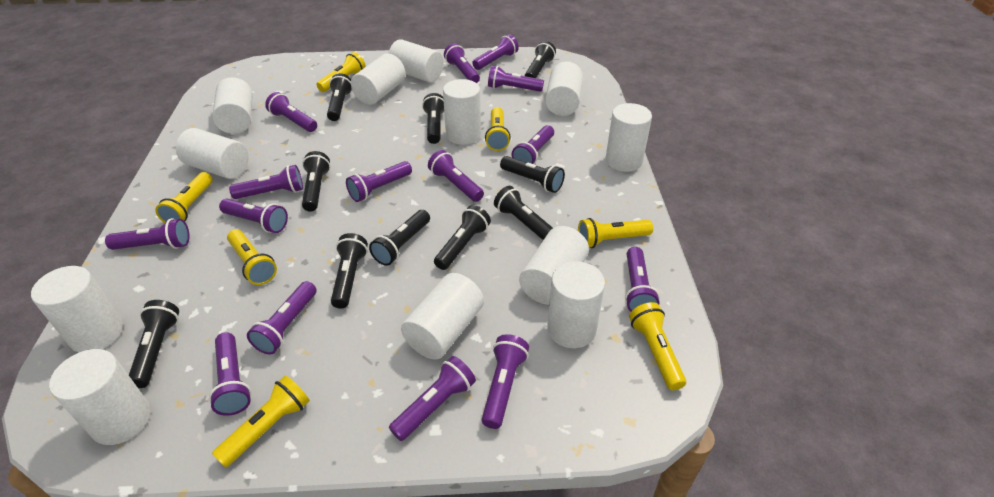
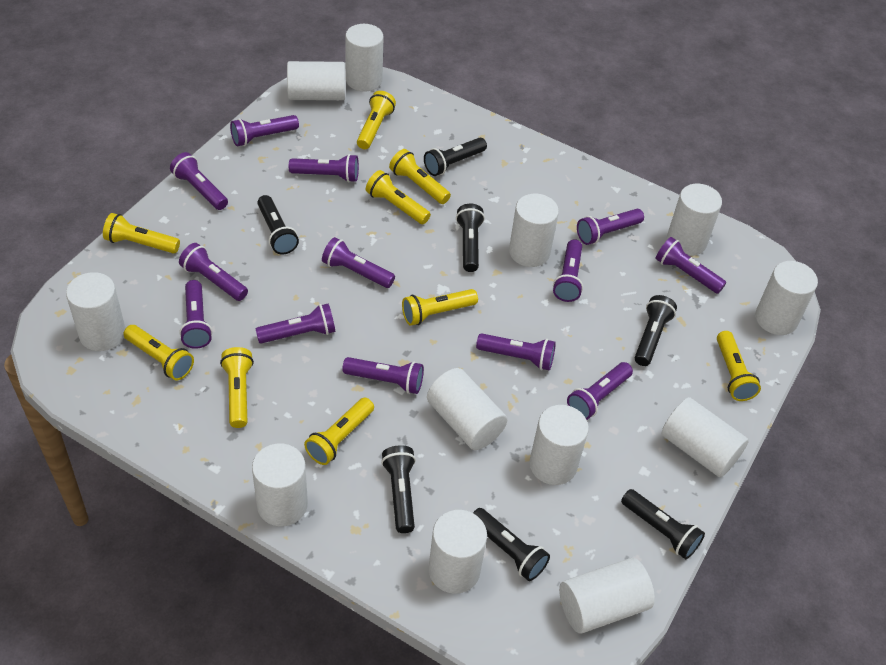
black flashlight: [129,300,179,388] [302,151,330,212] [327,73,352,121] [331,233,368,309] [369,210,430,266] [422,93,444,144] [434,205,491,270] [494,186,553,240] [500,156,565,193] [525,41,556,78] = 10 -> [257,195,299,254] [381,445,416,533] [424,138,487,176] [456,204,485,272] [473,508,550,581] [621,489,705,559] [635,295,677,366] = 7
purple flashlight: [105,218,189,250] [209,332,251,416] [219,199,288,233] [229,165,303,199] [247,281,317,355] [265,92,317,132] [346,161,412,202] [389,356,476,441] [428,150,484,202] [444,43,480,83] [472,34,519,70] [482,334,529,429] [488,66,544,92] [512,125,554,164] [625,247,660,312] = 15 -> [170,152,228,210] [179,243,248,301] [179,280,212,349] [230,115,299,146] [256,304,335,344] [289,154,359,182] [322,237,395,288] [342,357,424,394] [476,333,556,371] [553,239,583,302] [567,362,633,420] [577,209,644,245] [655,237,726,294] = 13
yellow flashlight: [155,172,213,223] [212,375,310,467] [227,229,277,285] [316,52,366,92] [485,107,511,151] [578,218,653,248] [629,302,686,390] = 7 -> [103,213,180,254] [123,325,194,380] [220,347,254,428] [304,398,374,465] [357,91,396,149] [366,170,431,224] [389,149,451,204] [402,289,478,326] [717,331,761,401] = 9

